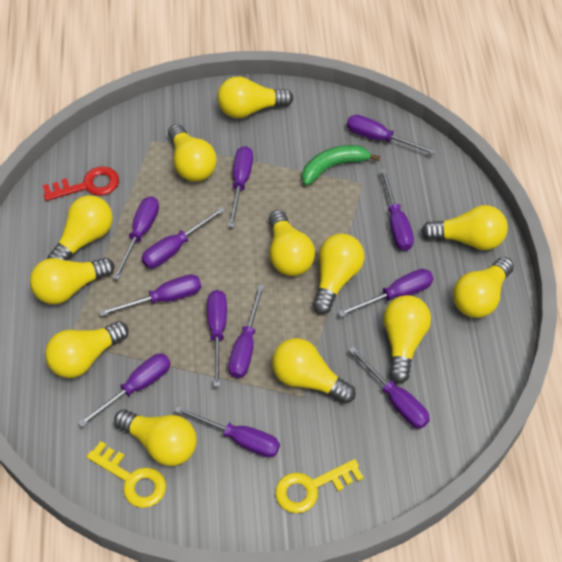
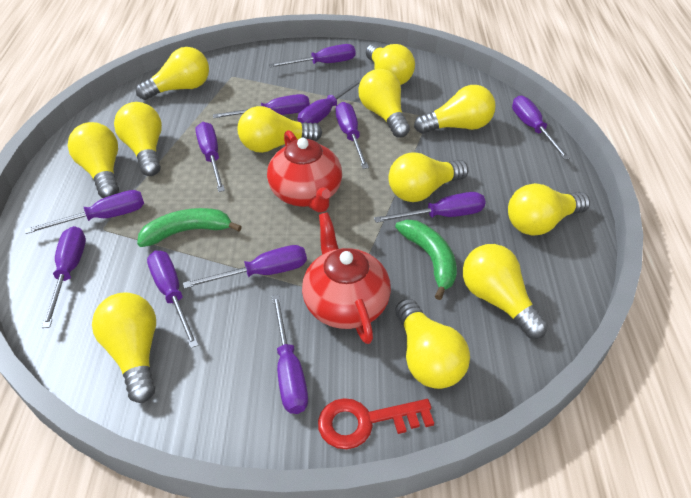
green banana: [302,145,380,186] = 1 -> [137,208,242,247] [395,220,457,300] = 2
red teapot: none = 0 -> [267,130,342,213] [302,212,391,344] = 2
yellow key: [87,441,166,508] [275,459,364,513] = 2 -> none = 0

